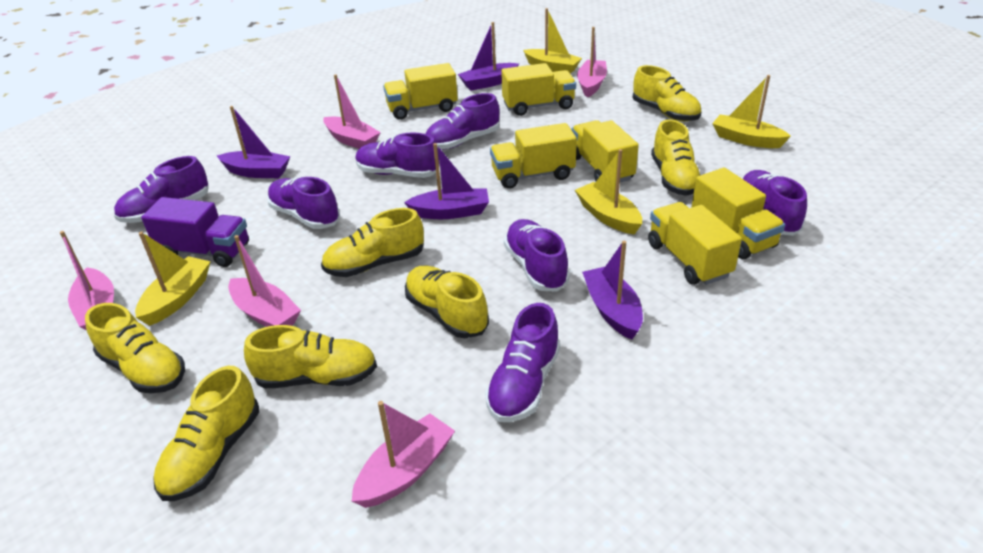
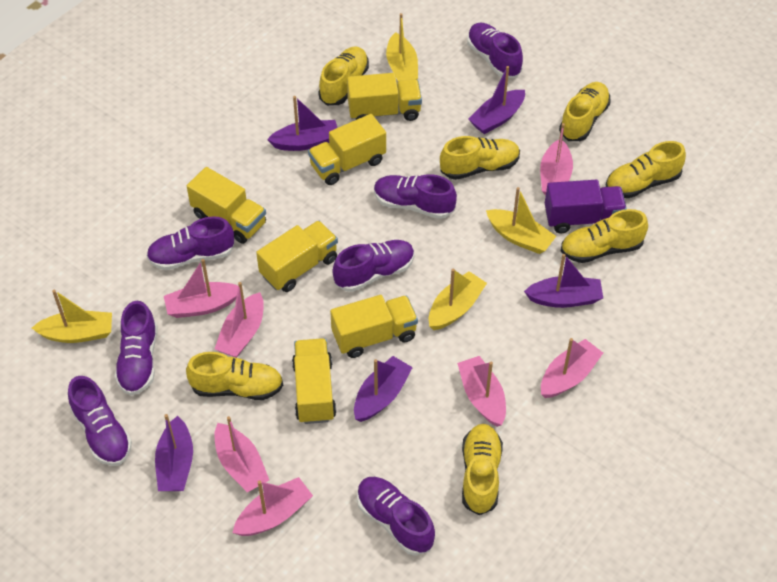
pink boat: [60,231,114,330] [228,235,301,327] [323,74,381,149] [352,401,455,508] [577,27,607,97] = 5 -> [164,259,243,318] [214,416,269,492] [215,282,264,358] [232,477,313,536] [457,356,506,427] [540,123,573,196] [541,338,603,398] = 7
purple boat: [217,106,290,178] [404,143,489,219] [458,22,519,91] [582,241,643,340] = 4 -> [155,414,193,491] [267,96,337,151] [354,356,413,422] [469,66,525,134] [524,254,603,308] = 5

